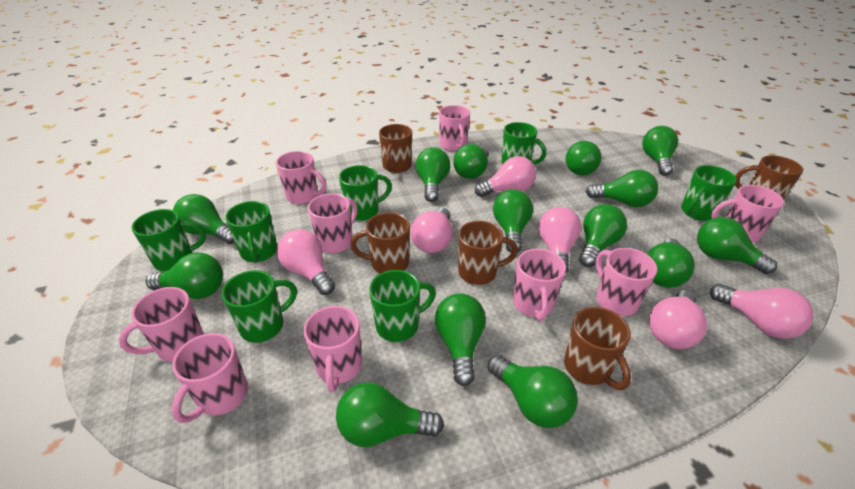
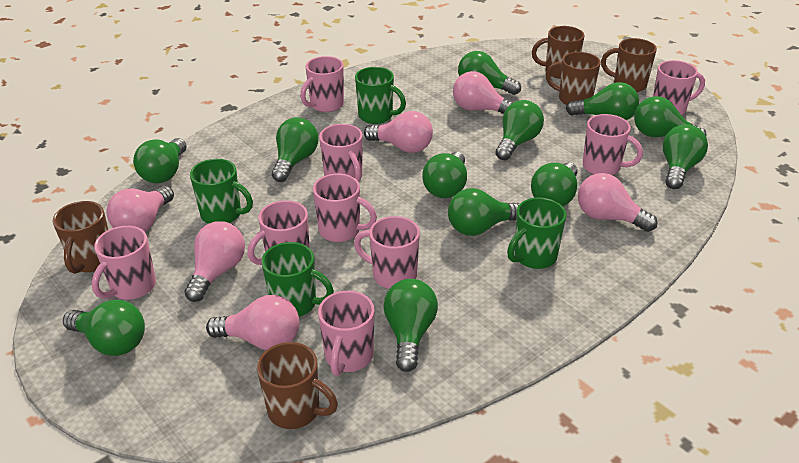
green light bulb: [146,252,223,299] [173,194,234,244] [336,382,444,447] [416,147,450,202] [435,293,486,386] [453,144,489,179] [488,355,578,428] [493,189,533,253] [565,141,602,175] [579,204,627,267] [586,170,658,207] [642,126,678,176] [647,238,695,288] [697,217,777,274] = 14 -> [63,300,145,356] [133,138,187,183] [272,117,318,182] [383,279,438,372] [422,152,467,198] [448,188,520,236] [458,51,521,95] [495,100,544,160] [531,162,578,206] [566,82,639,120] [634,96,706,137] [663,124,708,189] = 12
green mug: [132,209,206,271] [222,270,297,343] [225,201,277,263] [339,165,392,221] [369,270,436,342] [501,122,546,165] [681,165,737,221] = 7 -> [190,159,253,224] [261,242,334,317] [355,67,406,124] [507,197,566,269] = 4

